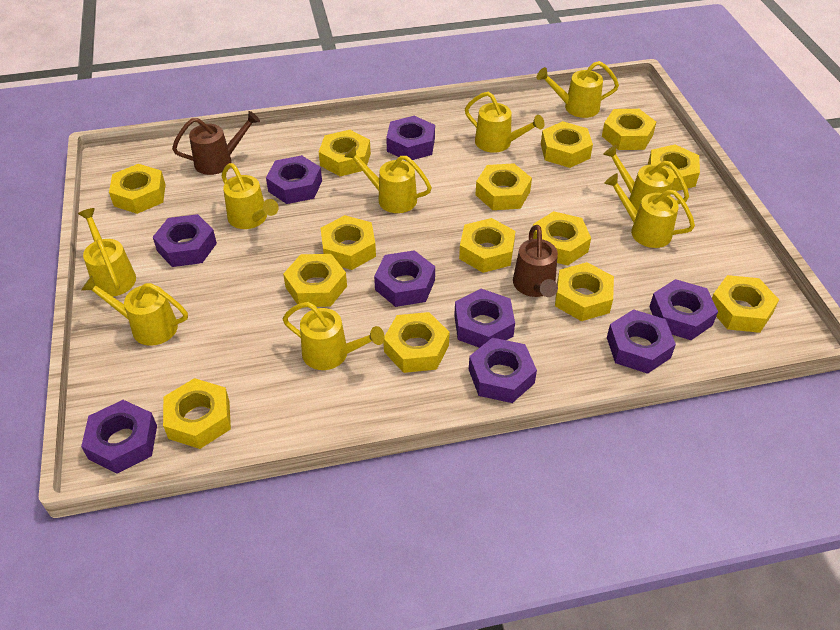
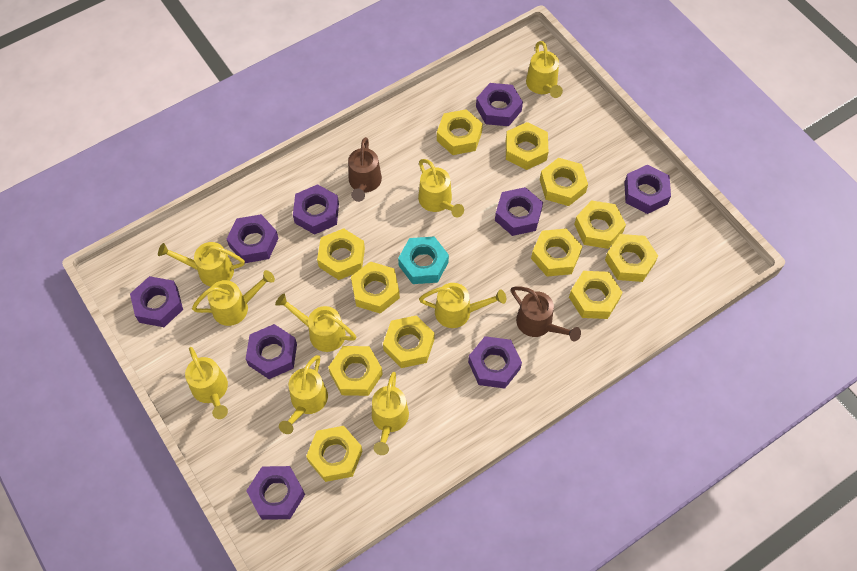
turquoise nut: none = 0 -> [398,237,449,284] = 1
yellow nut: [109,164,166,214] [163,378,231,449] [283,254,347,307] [319,130,371,176] [321,215,376,270] [383,312,450,373] [459,218,515,273] [475,163,532,210] [533,211,591,266] [541,121,593,168] [555,262,614,321] [602,109,656,150] [648,144,700,191] [712,275,779,333] = 14 -> [306,426,362,482] [317,228,365,280] [328,346,383,396] [351,261,400,314] [383,315,435,368] [437,109,483,155] [506,122,548,170] [531,229,582,277] [540,158,588,206] [569,271,623,319] [574,200,626,249] [605,234,658,282] = 12

